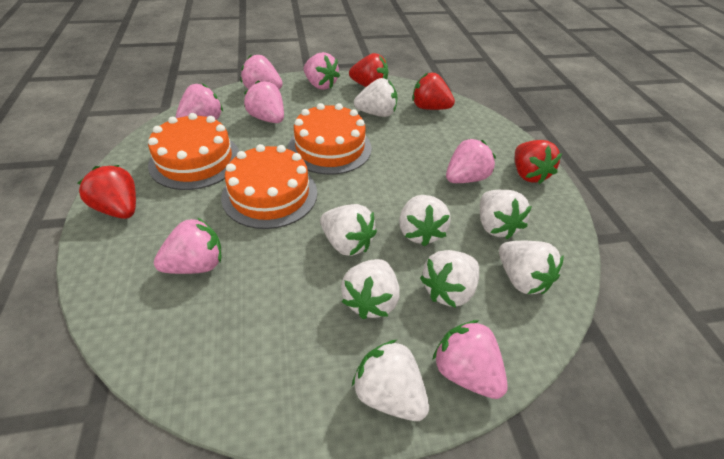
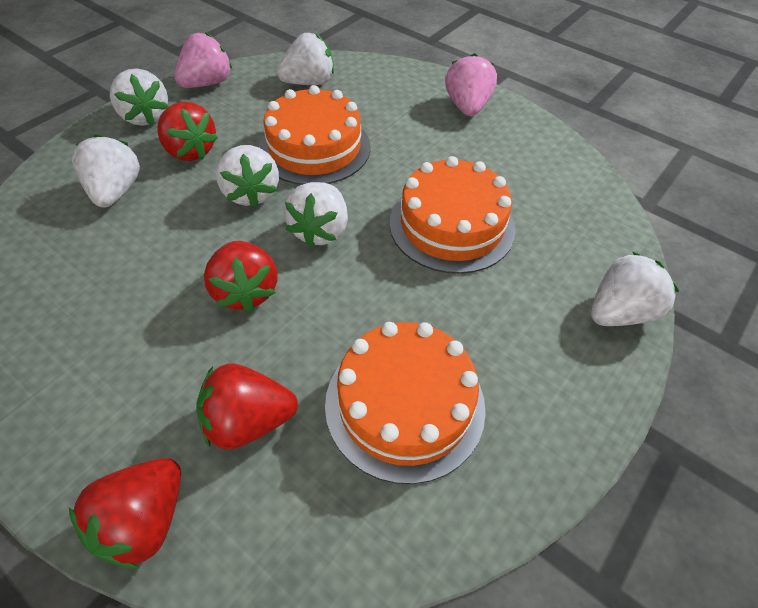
pink strawberry: [154,217,222,274] [176,83,223,120] [241,55,283,89] [244,80,284,123] [304,52,340,90] [432,320,508,399] [446,139,496,183] = 7 -> [174,32,232,88] [445,53,497,116] = 2
white strawberry: [320,204,377,256] [341,259,400,319] [352,340,429,421] [354,78,398,117] [399,195,451,246] [420,250,479,308] [480,190,532,239] [499,241,564,294] = 8 -> [72,134,140,208] [110,68,169,126] [216,145,279,208] [277,33,334,85] [284,182,348,247] [591,252,679,326] = 6

